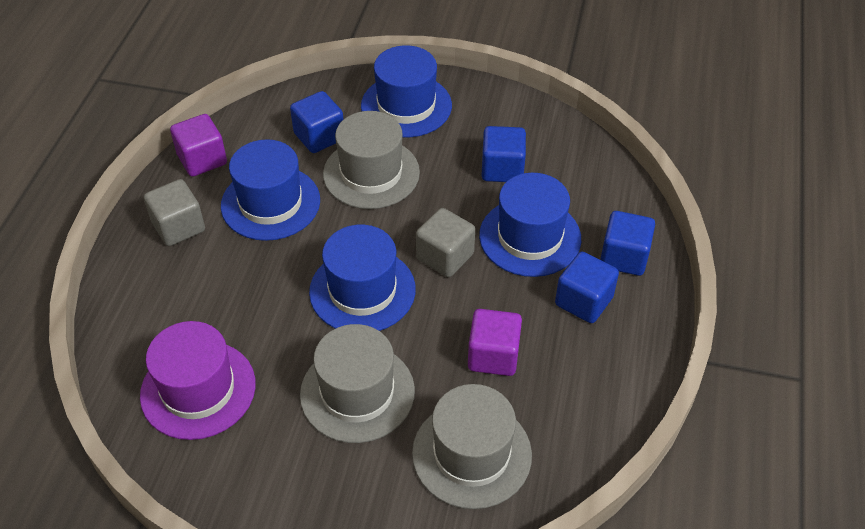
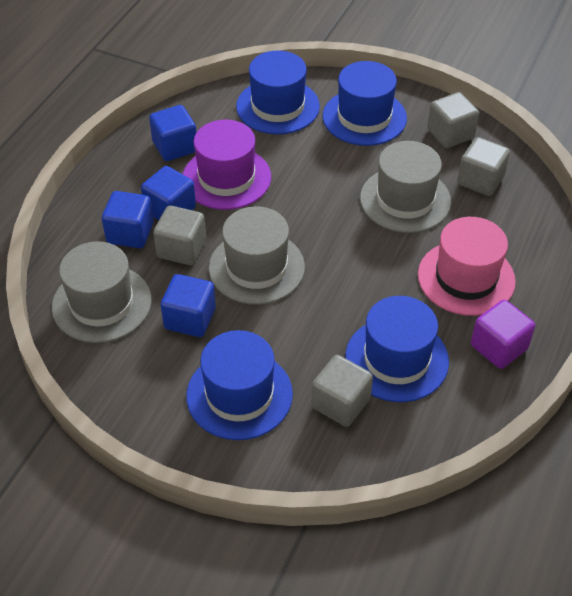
grey cube: [144,179,205,246] [416,208,475,277] = 2 -> [153,205,206,265] [311,355,373,427] [427,92,479,148] [457,137,510,196] = 4
pink hat: none = 0 -> [418,217,516,316] = 1
purple cube: [170,114,227,177] [468,309,522,376] = 2 -> [471,300,535,369] = 1

